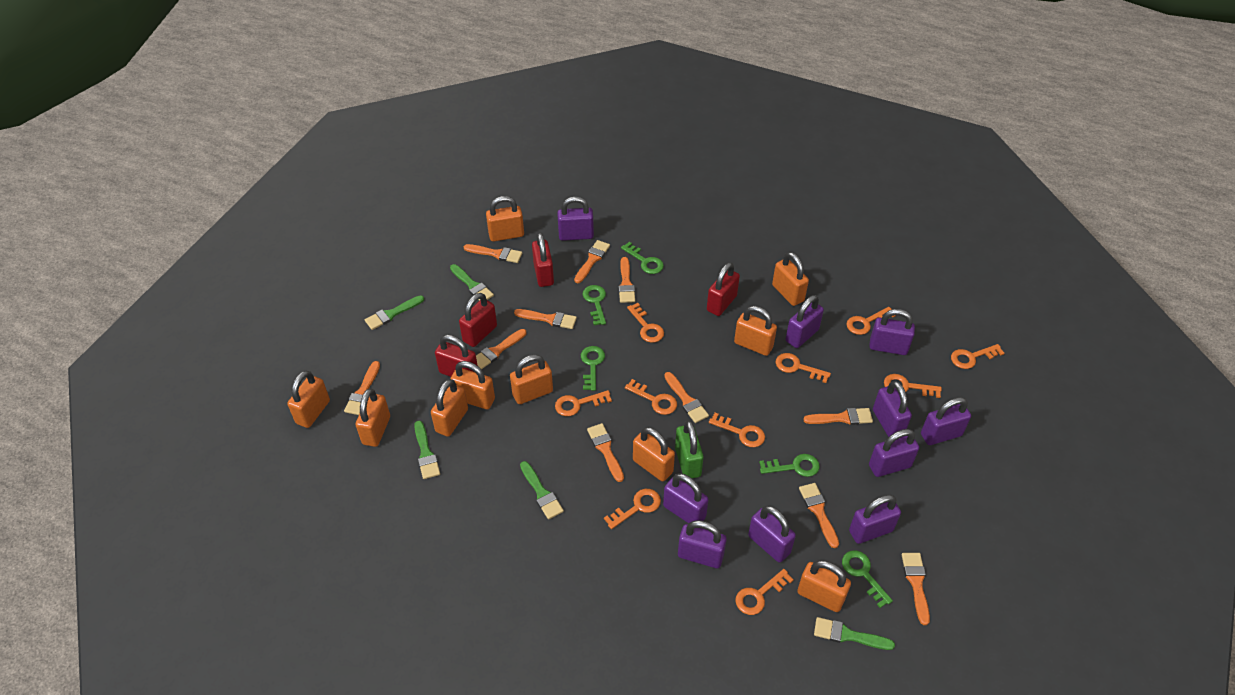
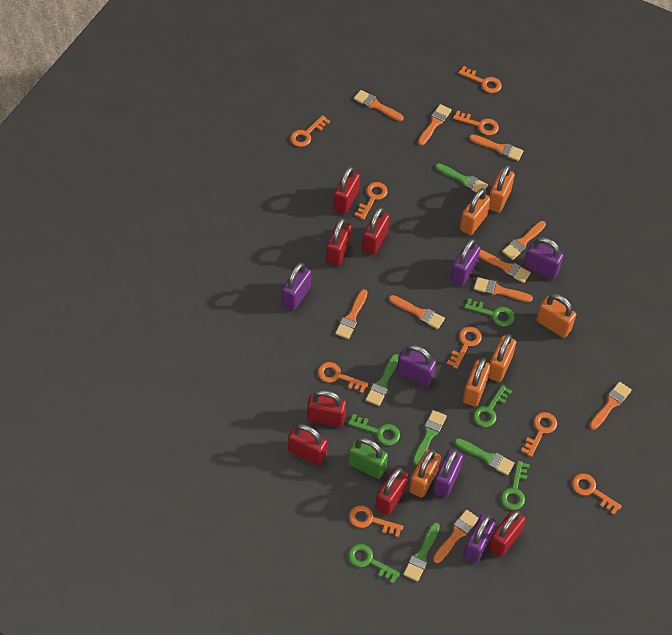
orange brush: [344,361,380,415] [464,244,522,263] [476,329,526,369] [514,309,577,329] [574,240,610,283] [587,423,624,482] [619,257,635,303] [664,372,709,423] [799,483,839,548] [803,408,873,425] [902,553,930,625] = 11 -> [335,289,368,339] [354,90,404,121] [389,295,445,329] [418,104,452,145] [433,510,479,563] [469,134,524,161] [474,277,533,302] [479,250,531,283] [502,221,546,260] [590,382,632,430] = 10
orange key: [555,390,612,416] [604,489,661,529] [625,379,677,415] [627,303,664,343] [709,413,765,447] [735,569,794,615] [775,353,831,383] [846,307,896,335] [884,374,942,398] [951,344,1004,369] = 10 -> [290,115,330,147] [318,362,368,393] [349,505,403,537] [354,182,388,220] [447,327,482,369] [453,110,499,135] [458,66,502,93] [521,412,557,457] [572,473,622,515] = 9
orange padlock: [287,370,330,428] [356,389,390,447] [431,379,468,436] [451,361,495,409] [486,196,524,242] [510,354,553,404] [633,427,675,481] [734,306,777,356] [772,252,809,306] [797,560,851,612] = 10 -> [409,449,441,498] [460,188,491,235] [463,358,491,407] [488,334,516,382] [489,165,515,213] [536,294,576,338] = 6
purple padlock: [557,196,594,241] [663,473,709,523] [678,520,727,568] [748,506,796,562] [786,295,824,348] [849,495,901,544] [869,309,915,355] [869,429,919,477] [873,381,912,437] [921,397,971,445] = 10 -> [282,262,311,310] [397,345,436,386] [433,449,463,498] [450,238,481,286] [463,514,496,563] [524,237,563,280] = 6
red padlock: [435,334,478,377] [459,293,497,347] [532,233,554,287] [707,262,740,316] = 4 -> [288,424,327,465] [307,390,346,427] [326,218,351,266] [333,166,360,214] [362,207,389,255] [375,467,409,515] [488,509,526,557] = 7

